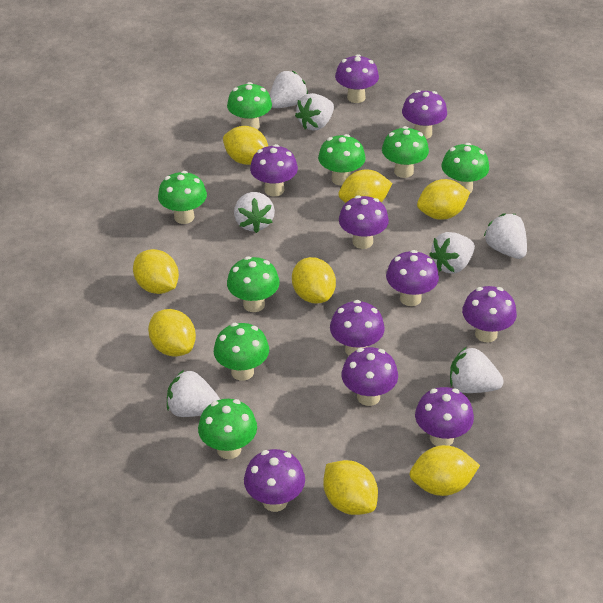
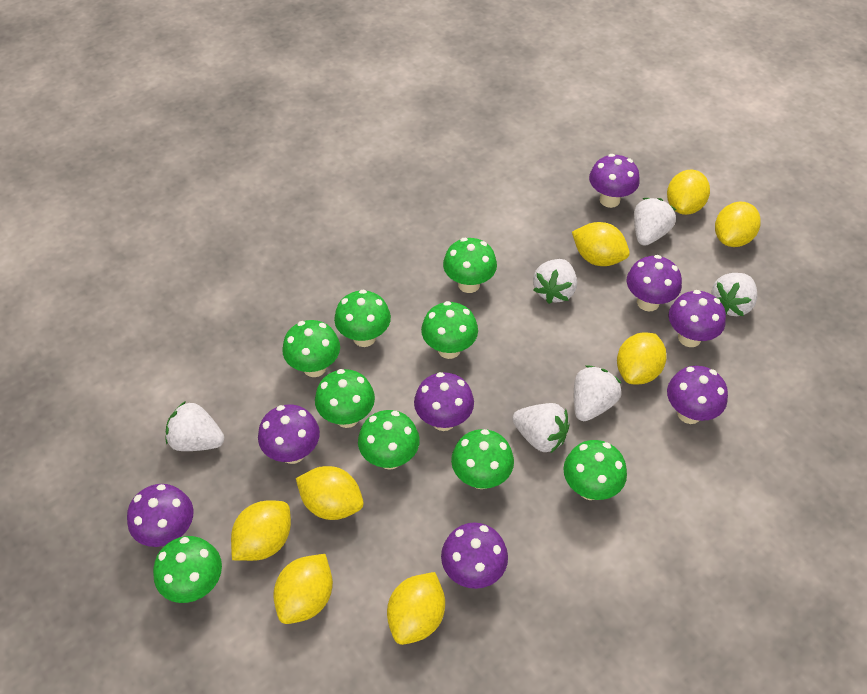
green mushroom: [158,171,207,224] [198,399,257,459] [214,323,269,381] [227,82,272,130] [227,256,280,312] [318,134,366,186] [382,126,429,178] [442,143,489,193] = 8 -> [153,536,222,603] [282,320,340,377] [315,369,375,428] [334,289,391,347] [358,410,420,470] [421,301,478,359] [443,238,497,293] [451,429,514,489] [563,440,627,500] = 9
purple mushroom: [244,449,305,512] [250,144,298,197] [330,300,385,356] [335,54,379,103] [339,195,389,249] [341,347,398,406] [386,250,439,306] [402,90,447,139] [415,387,474,446] [462,286,517,343] = 10 -> [127,484,193,547] [258,405,320,464] [414,372,474,431] [441,523,508,589] [589,154,640,208] [627,255,682,311] [667,366,728,424] [669,290,726,347] = 8
white strawberry: [167,370,221,417] [234,192,275,233] [270,71,308,108] [295,93,334,131] [429,232,475,274] [450,347,504,393] [484,214,527,259] = 7 -> [165,401,225,451] [512,403,570,453] [533,259,577,304] [574,365,622,421] [634,198,676,246] [711,273,758,316] = 6

